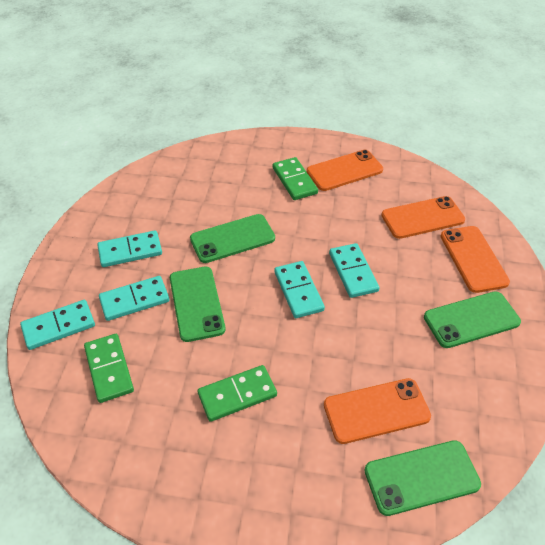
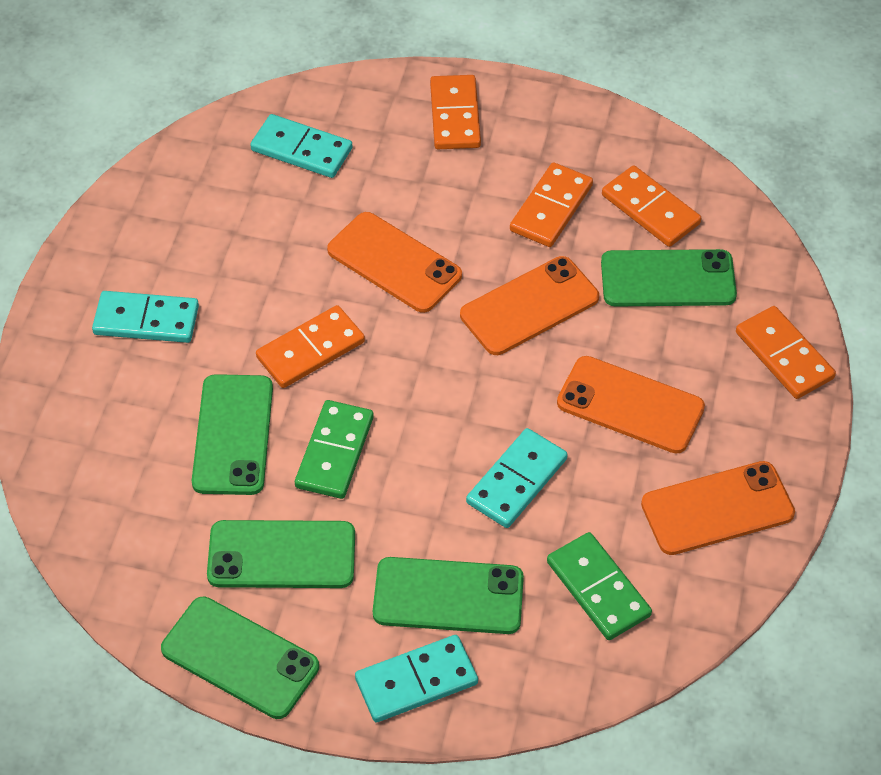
green domino: [84,334,134,403] [197,365,277,422] [273,157,318,200] = 3 -> [295,400,374,499] [547,532,652,640] = 2
green phone: [170,267,226,342] [190,214,275,263] [364,440,481,516] [424,291,521,348] = 4 -> [161,597,319,719] [192,374,273,495] [207,520,355,588] [373,557,524,634] [601,249,737,306] = 5
orange domino: none = 0 -> [256,305,365,388] [430,75,481,149] [510,162,593,247] [602,165,701,247] [736,306,836,399] = 5
turquoise domino: [20,300,95,350] [97,230,162,267] [99,276,169,321] [274,261,325,318] [329,243,379,298] = 5 -> [92,291,199,343] [250,114,352,178] [355,635,478,722] [466,428,568,528] = 4

